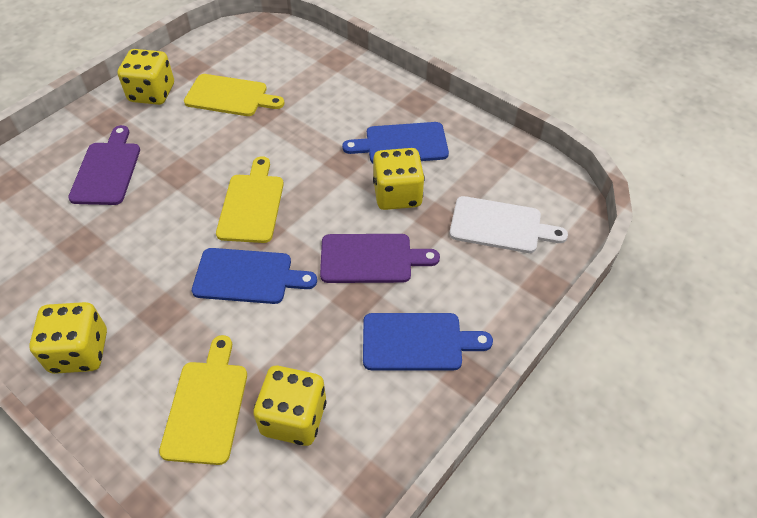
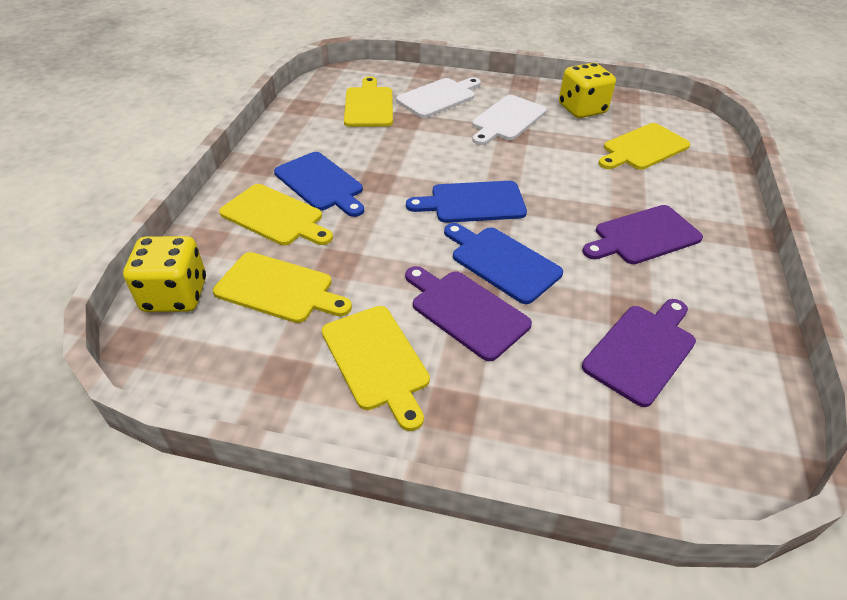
purple cutting board: [68,125,140,205] [320,234,440,283] = 2 -> [405,266,532,361] [582,299,696,407] [583,205,703,264] = 3
white cutting board: [450,196,568,253] = 1 -> [396,77,481,118] [472,95,547,145] = 2
yellow cutting board: [159,335,247,465] [184,74,284,116] [216,156,284,243] = 3 -> [213,252,352,323] [219,184,333,245] [322,306,430,431] [344,76,393,127] [598,123,691,170] = 5
yellow dice: [29,302,107,374] [117,49,174,105] [253,366,326,446] [373,148,425,210] = 4 -> [123,236,206,312] [559,63,616,118] = 2

